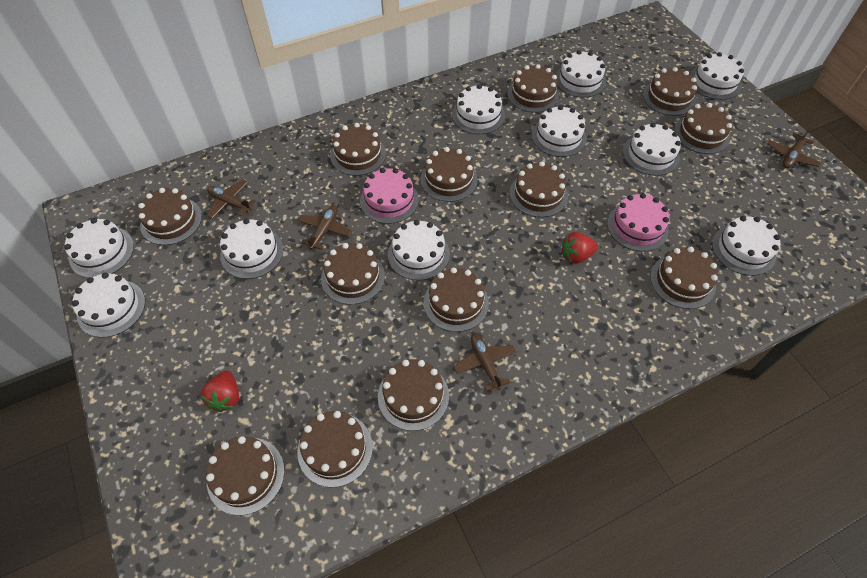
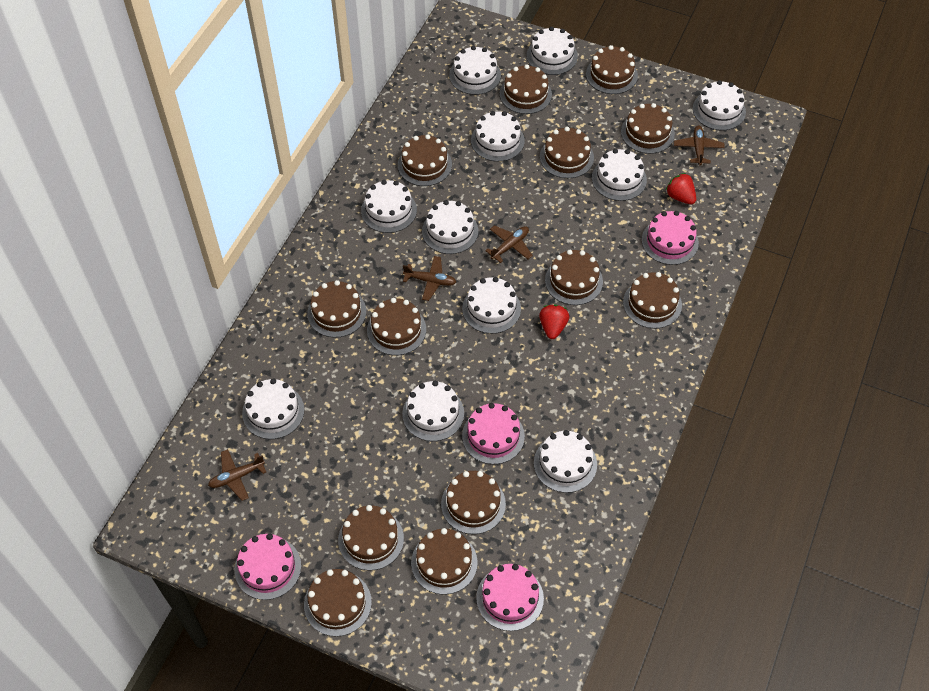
pink cake: [360,168,419,224] [607,193,669,251] = 2 -> [234,533,301,600] [462,403,525,464] [476,564,544,631] [642,211,699,265] = 4
white cake: [64,218,134,278] [72,273,145,338] [220,219,283,279] [388,220,450,280] [452,84,505,134] [532,105,586,157] [555,50,606,98] [623,123,681,176] [690,52,744,100] [712,216,780,276] = 10 -> [242,378,304,439] [361,180,417,233] [402,381,464,441] [422,200,478,254] [449,46,501,95] [462,277,521,334] [471,111,525,162] [527,27,578,75] [534,430,597,493] [592,149,647,201] [693,80,746,130] = 11

